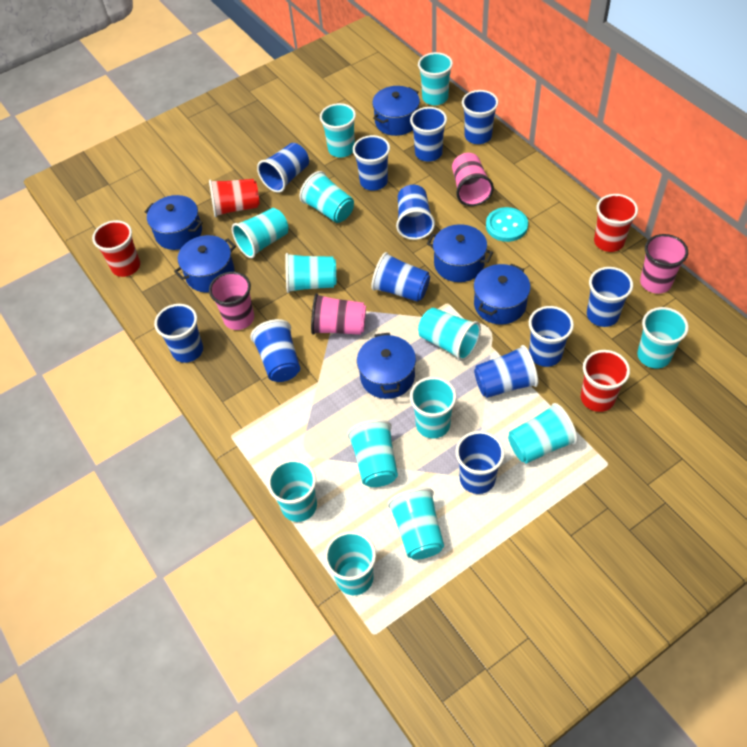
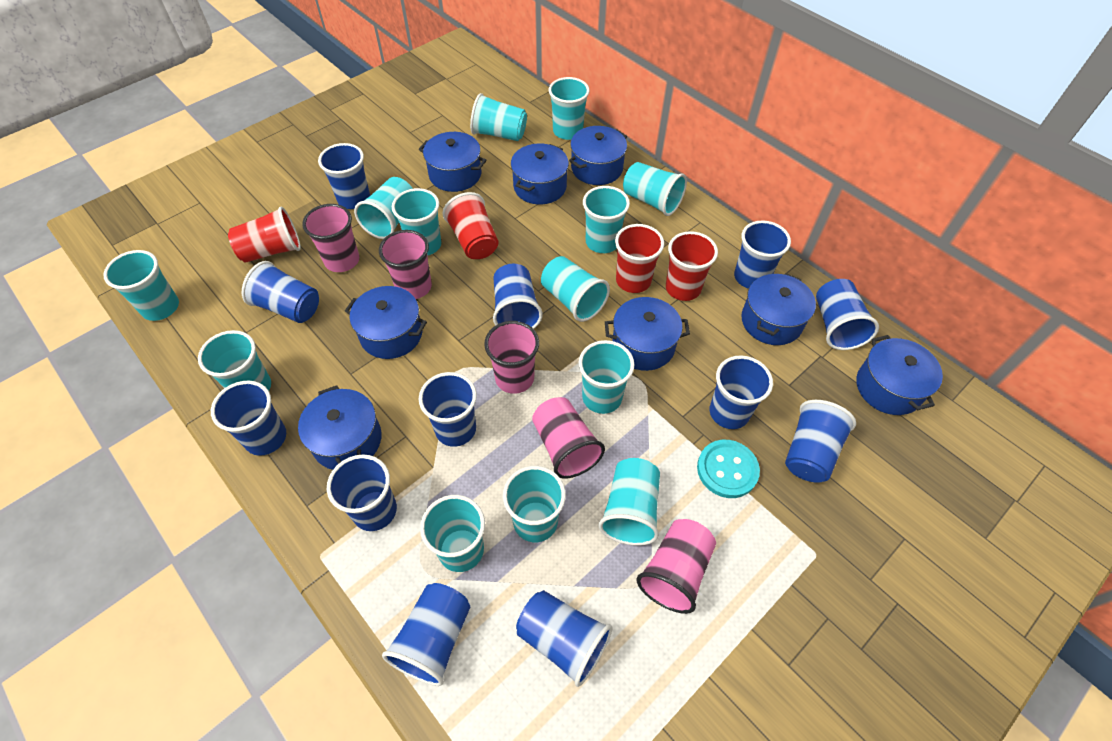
blue pot: [144,195,203,250] [174,235,236,292] [357,333,416,399] [372,86,420,136] [427,224,493,282] [474,264,530,325] = 6 -> [298,385,382,470] [345,286,427,359] [419,132,487,192] [511,143,569,205] [569,126,627,185] [605,297,690,371] [741,273,816,345] [856,335,943,415] = 8
pink cup: [209,272,254,330] [311,293,366,335] [452,153,494,206] [640,234,688,294] = 4 -> [302,204,359,272] [379,230,432,299] [484,321,539,394] [532,397,605,479] [636,519,716,614] = 5

